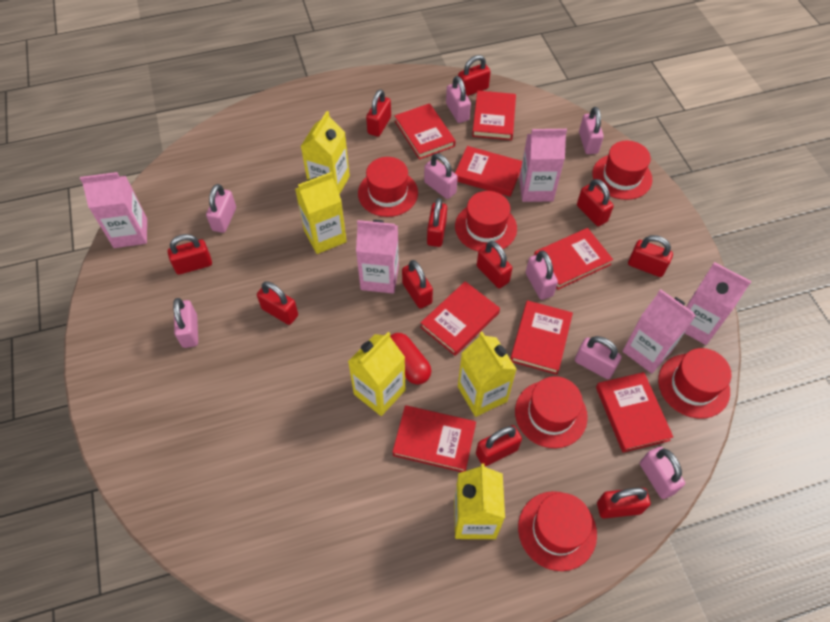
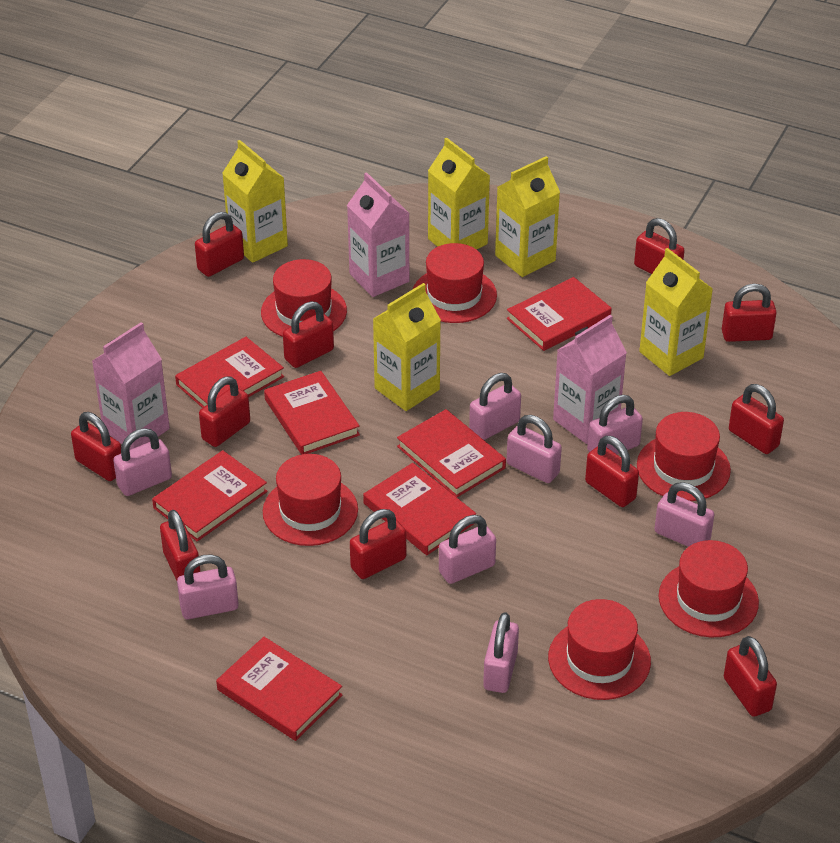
pink carton: [80,172,147,248] [356,220,399,294] [519,129,567,202] [623,289,696,374] [685,262,751,345] = 5 -> [92,322,170,450] [347,172,409,297] [553,315,627,444] = 3
red book: [393,405,476,472] [395,103,456,160] [420,281,500,356] [455,146,522,197] [472,91,516,140] [510,300,573,375] [534,228,613,290] [596,372,673,453] = 8 -> [152,450,268,542] [175,337,284,408] [216,637,342,741] [264,371,360,455] [363,463,476,555] [397,409,506,497] [507,277,612,351] = 7
red capsule: [390,333,431,384] = 1 -> none = 0

